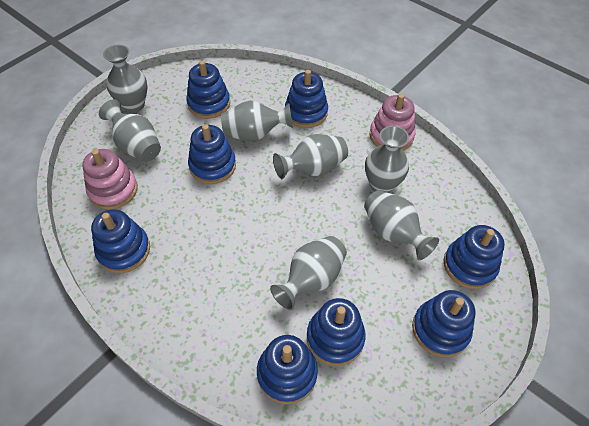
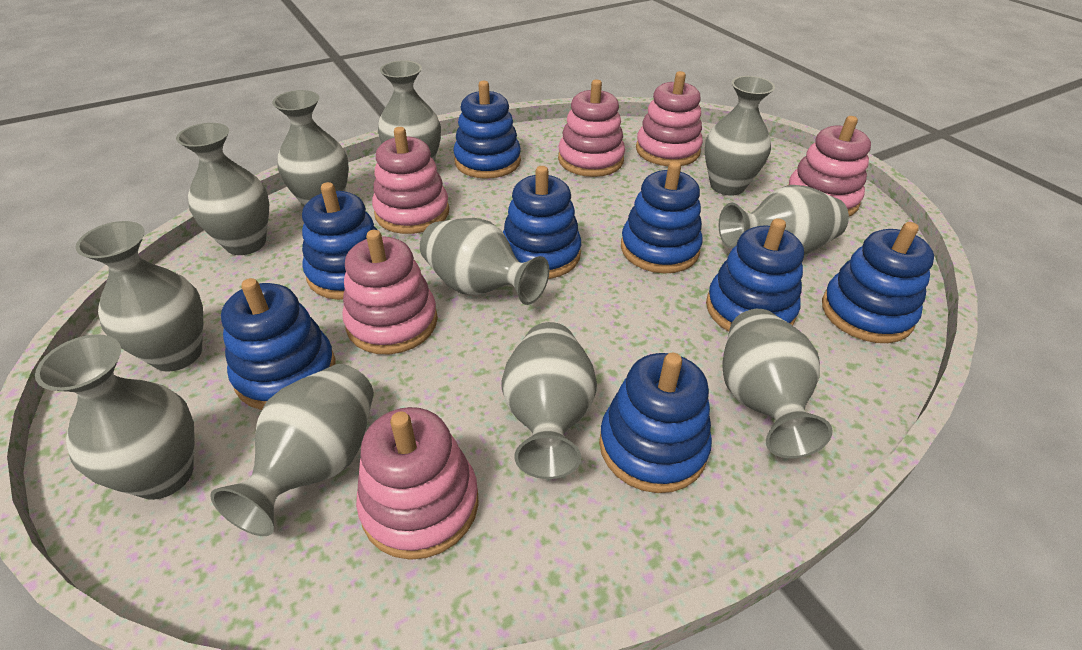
grey vase: [99,99,161,162] [103,45,147,113] [221,101,293,141] [270,236,347,310] [273,134,348,179] [364,190,439,260] [365,126,409,193] = 7 -> [35,334,195,500] [76,221,203,372] [176,123,269,255] [210,364,374,536] [272,90,349,206] [378,60,441,161] [420,218,549,305] [501,322,597,479] [705,76,775,196] [718,185,849,255] [722,309,833,458] = 11
pink stacking toy: [82,149,138,210] [369,94,416,151] = 2 -> [342,230,438,354] [356,407,479,560] [372,127,449,234] [558,80,625,177] [636,71,703,166] [788,116,871,216] = 6

